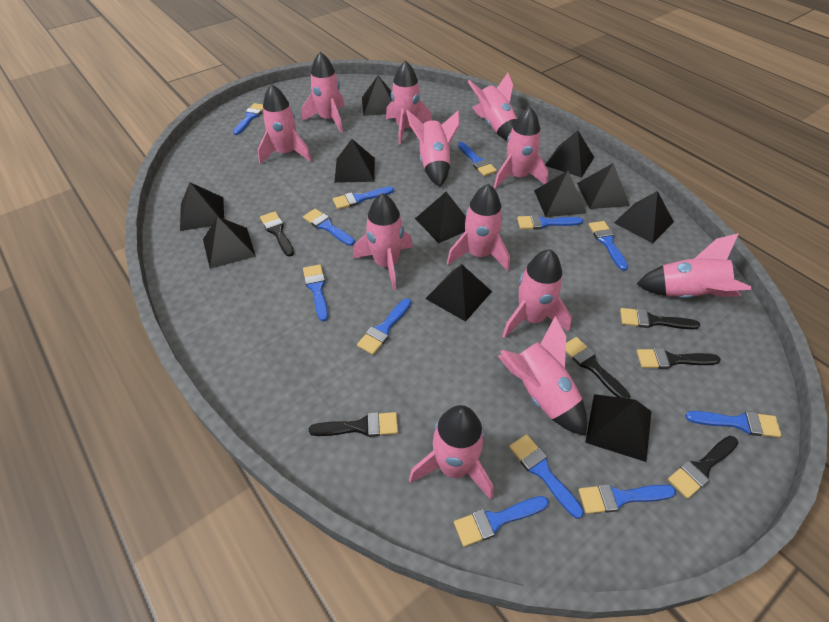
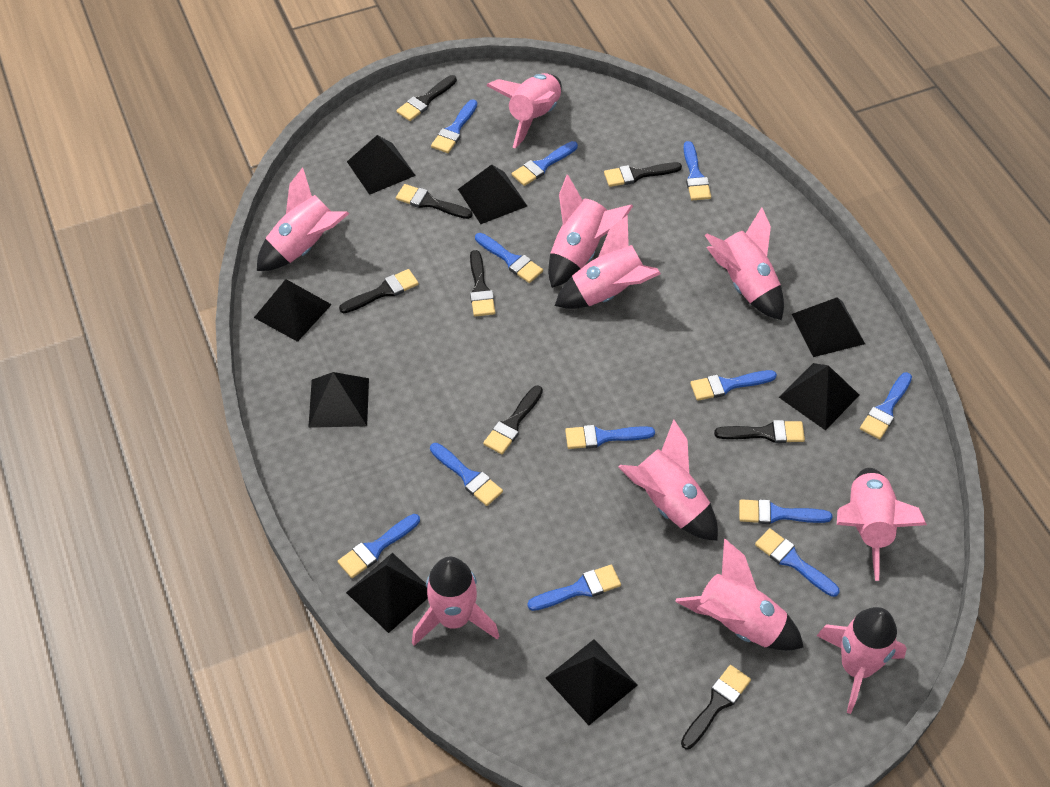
black brush: [260,211,294,256] [309,412,398,437] [566,337,630,399] [620,308,700,329] [637,348,721,369] [668,436,738,499] = 6 -> [339,269,419,313] [396,75,457,121] [396,184,473,219] [470,250,495,316] [483,385,543,454] [604,162,682,187] [681,665,751,749] [714,420,805,443] = 8
black pyramid: [180,182,224,231] [203,216,256,269] [334,139,375,183] [362,76,392,116] [415,192,466,243] [425,264,492,322] [534,170,586,217] [545,130,594,178] [577,163,630,209] [585,394,652,462] [614,191,674,243] = 11 -> [254,279,332,342] [308,372,369,428] [346,553,428,633] [347,135,416,195] [458,164,527,224] [546,639,638,725] [779,363,860,431] [792,297,865,357] = 8
pink rocket: [258,84,312,164] [302,52,345,133] [353,193,413,290] [386,60,432,145] [406,110,459,187] [409,405,493,500] [447,184,510,271] [468,73,517,141] [494,107,548,189] [498,316,587,436] [502,249,572,338] [636,233,751,298] = 12 -> [257,167,349,271] [412,557,499,646] [486,73,562,148] [548,175,633,288] [555,215,661,309] [618,419,718,541] [675,539,804,651] [705,207,784,320] [817,607,907,714] [837,468,927,581] = 10

